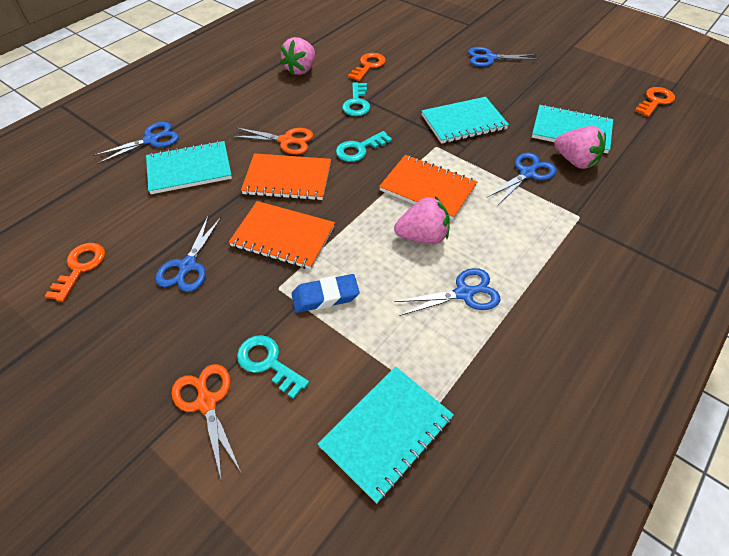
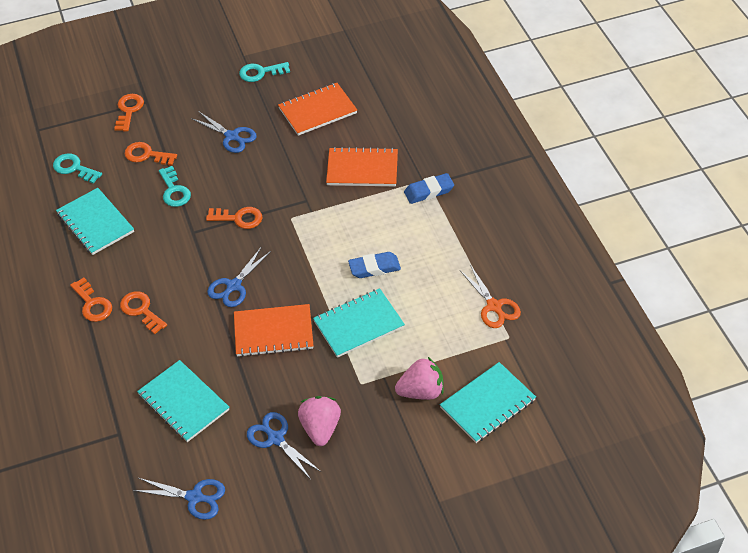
blue eraser: [292,274,360,313] = 1 -> [348,252,401,278] [404,173,454,204] = 2
blue scissors: [93,122,179,164] [156,217,221,292] [394,268,500,316] [468,47,539,67] [487,153,556,205] = 5 -> [133,478,225,520] [191,111,257,153] [207,248,271,307] [247,412,321,480] = 4
orange key: [45,243,105,302] [348,53,386,81] [635,87,675,117] = 3 -> [70,277,112,322] [114,94,144,131] [120,291,167,334] [125,142,177,166] [206,207,262,229] = 5
orange scissors: [172,364,241,482] [232,128,313,155] = 2 -> [460,265,521,328] = 1
pink strawberry: [280,37,315,76] [394,196,450,244] [554,126,606,169] = 3 -> [298,396,341,446] [395,357,444,400] = 2

